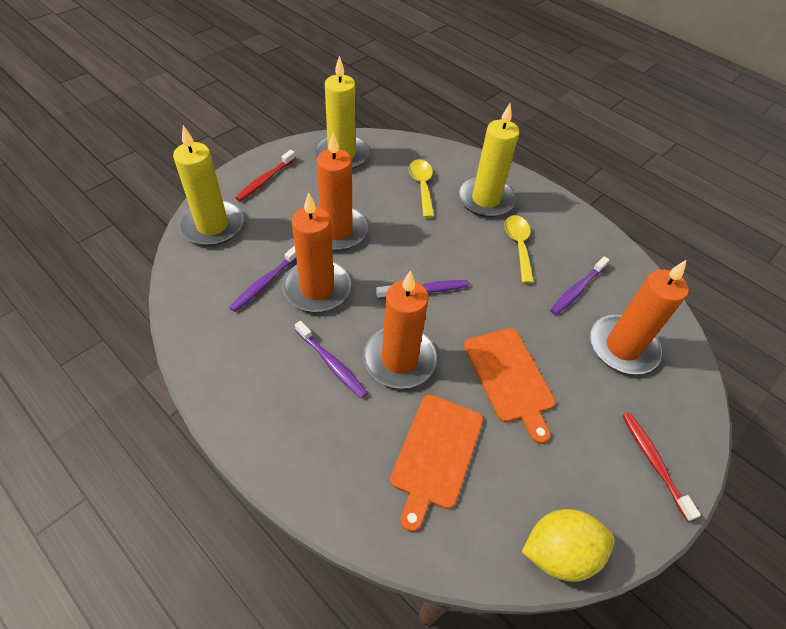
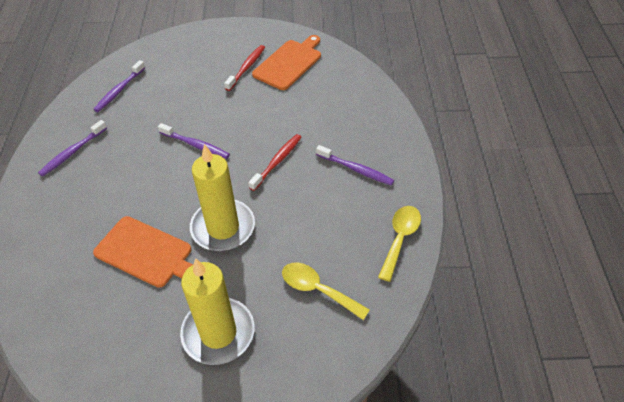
orange candle: [282,192,351,312] [316,133,368,251] [363,270,437,389] [590,260,689,374] = 4 -> none = 0
yellow candle: [173,125,244,246] [314,56,370,169] [458,103,520,217] = 3 -> [180,258,254,365] [190,144,255,251] = 2
yellow lemon: [522,509,615,582] = 1 -> none = 0

